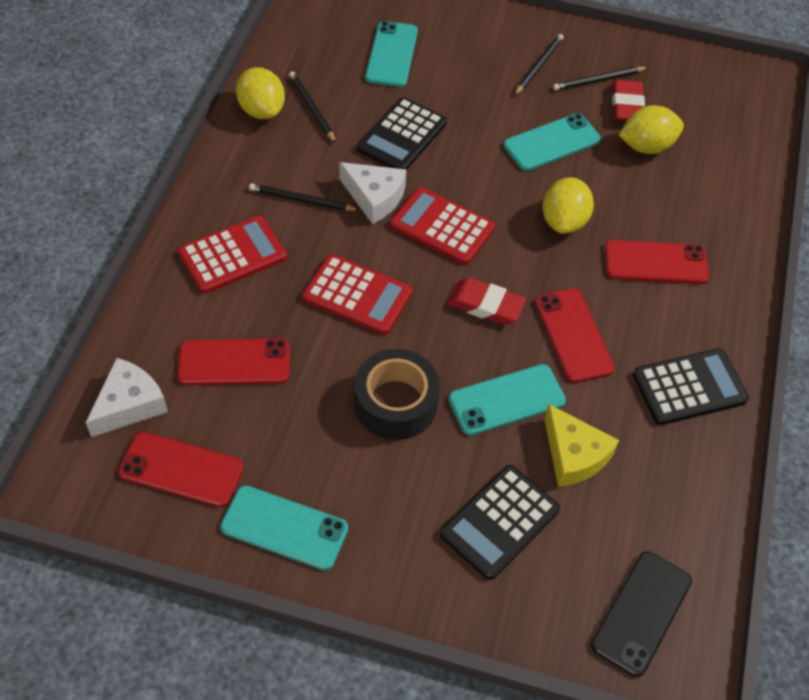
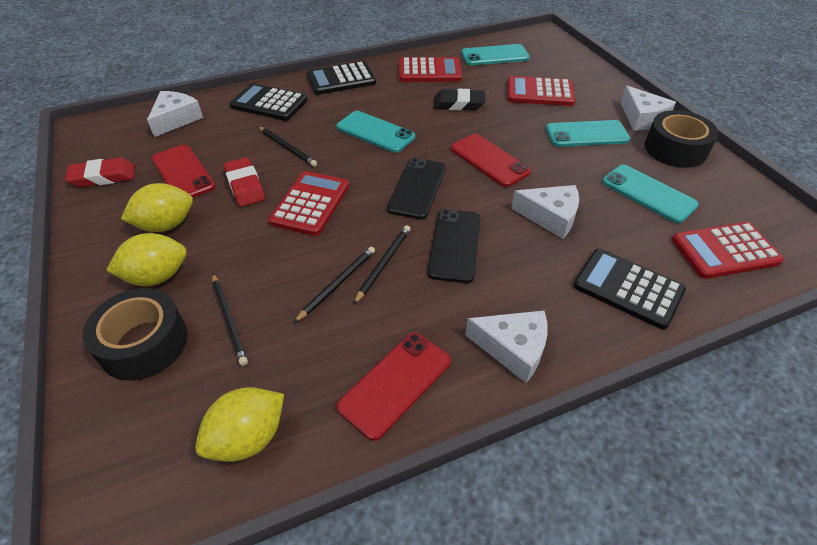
black eraser: none = 0 -> [433,89,485,110] = 1
black phone: [591,551,692,677] = 1 -> [387,158,446,220] [428,209,481,283] = 2
black tape: [355,349,440,440] = 1 -> [83,288,188,381] [645,110,719,168] = 2
red calculator: [178,216,287,294] [302,254,412,335] [390,187,495,265] = 3 -> [269,171,349,236] [399,57,462,82] [508,76,575,106] [672,222,784,279] = 4
red phone: [118,432,244,507] [177,338,290,385] [535,288,615,383] [605,240,709,284] = 4 -> [152,145,216,198] [337,333,451,441] [451,134,531,187] = 3
white cheese: [85,358,168,437] [339,162,406,224] = 2 -> [147,91,203,137] [465,310,548,383] [511,185,579,239] [620,85,676,131] = 4
yellow cheese: [544,404,619,487] = 1 -> none = 0

